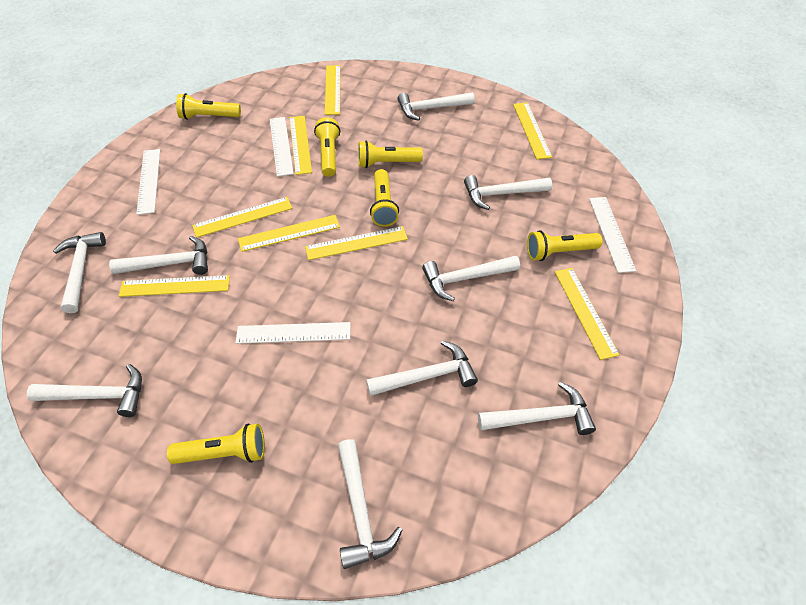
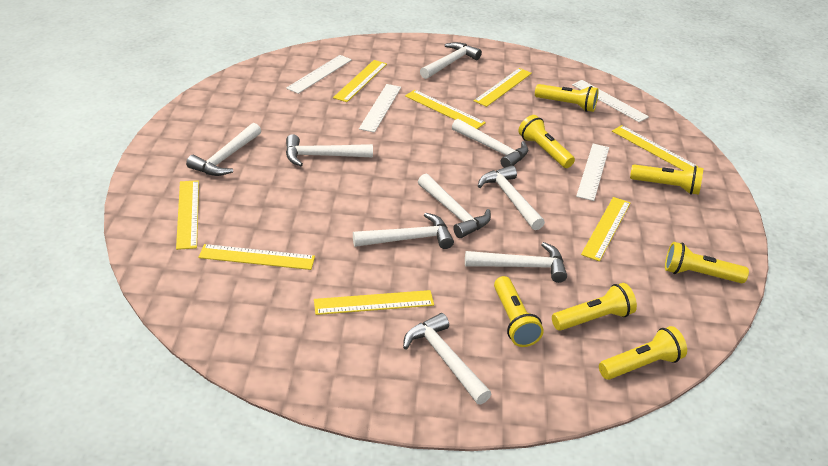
yellow flashlight: [167,423,265,464] [176,93,241,120] [314,117,340,177] [358,140,423,168] [370,169,399,227] [527,230,602,261] = 6 -> [494,276,544,347] [518,115,575,168] [535,84,599,112] [552,283,637,331] [599,326,687,380] [630,164,703,195] [665,242,749,283] = 7

